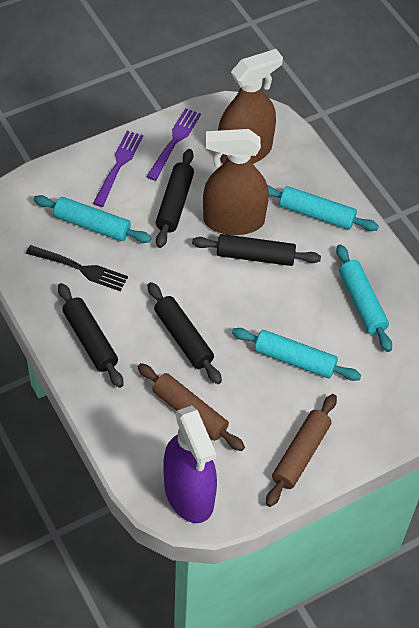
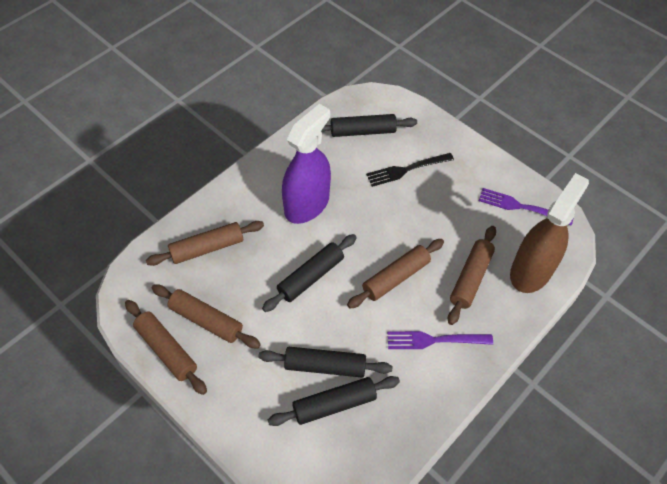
brown rolling pin: [138,363,245,451] [266,394,337,507] = 2 -> [125,300,207,395] [146,221,264,266] [152,284,261,348] [347,239,444,308] [448,226,496,325] = 5
brown spray bottle: [203,129,269,235] [218,49,283,164] = 2 -> [510,173,589,293] = 1
turquoise rolling pin: [34,195,152,243] [232,328,361,381] [268,185,379,231] [336,244,392,352] = 4 -> none = 0

